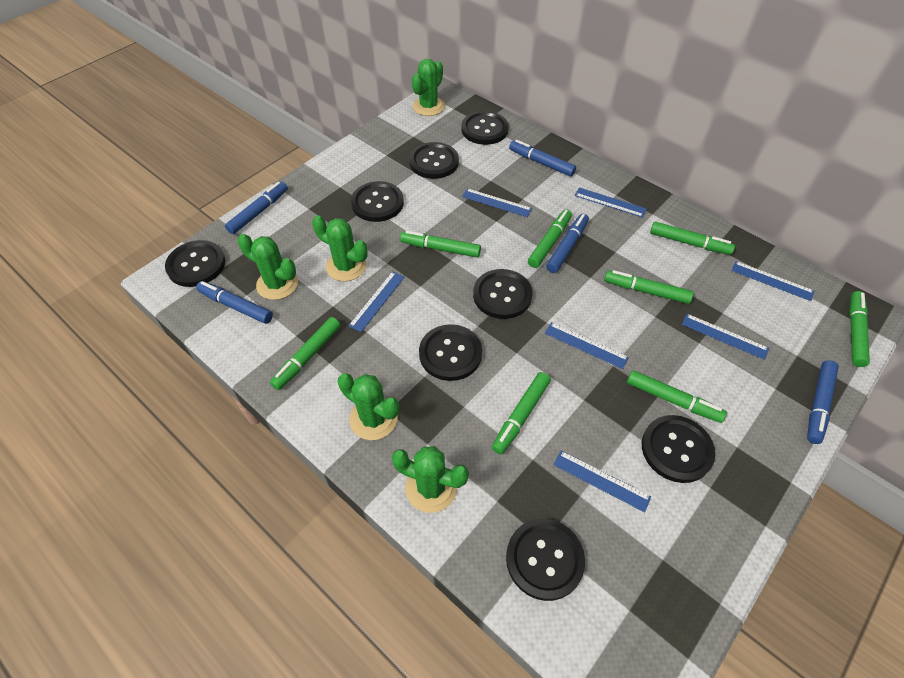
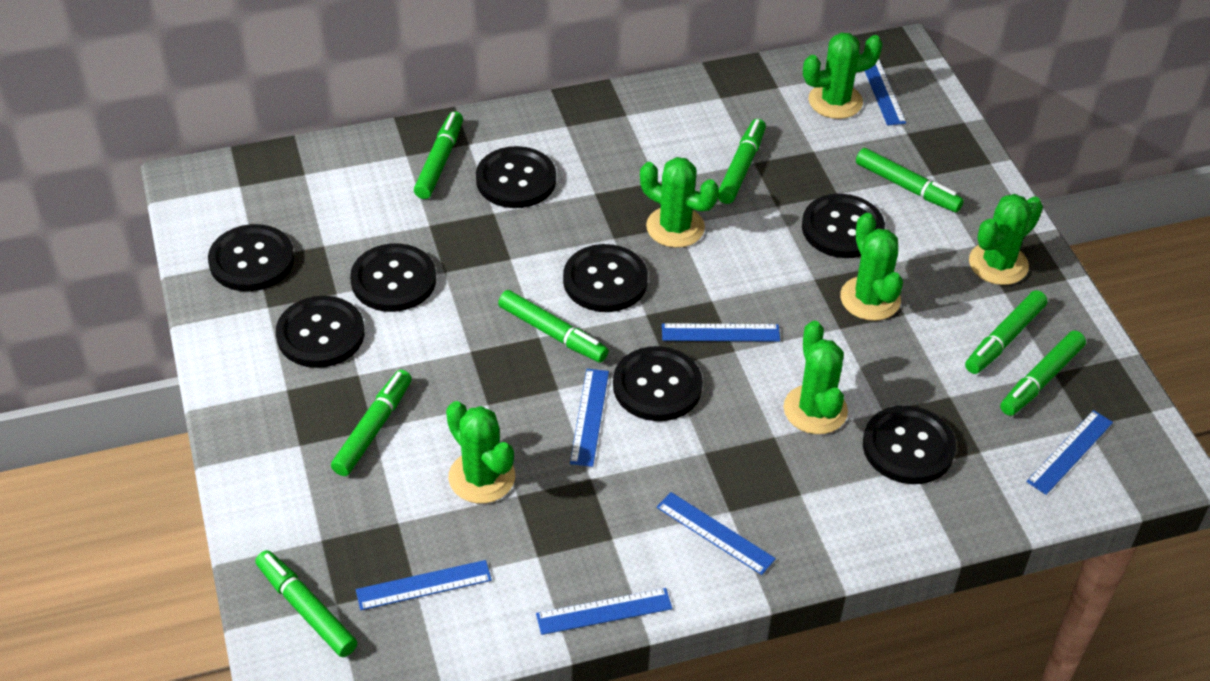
blue marker: [196,281,273,324] [225,182,288,234] [509,140,576,177] [546,214,589,273] [807,360,839,444] = 5 -> none = 0
green cactus: [238,234,298,300] [312,215,368,281] [338,373,399,440] [392,446,469,513] [412,59,445,116] = 5 -> [446,401,515,503] [640,157,719,248] [783,321,848,434] [803,32,883,119] [840,213,903,321] [969,194,1043,285] = 6

